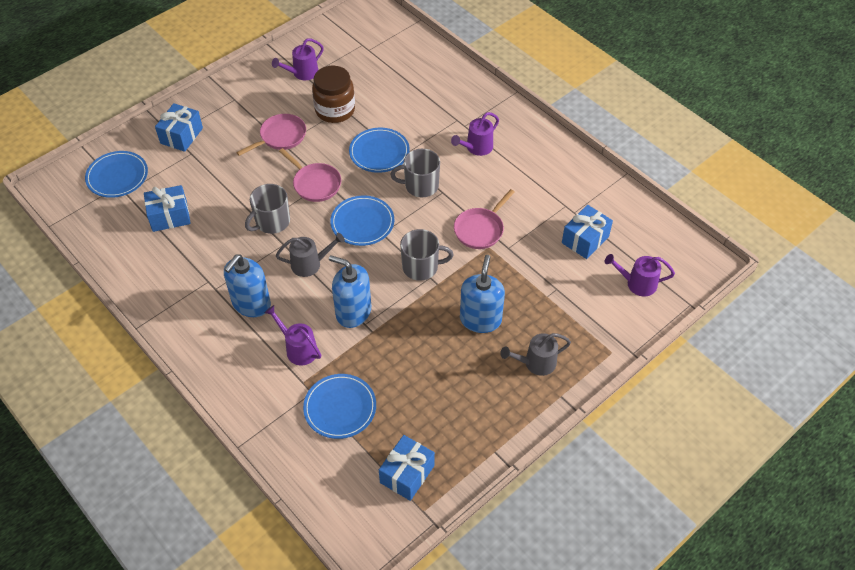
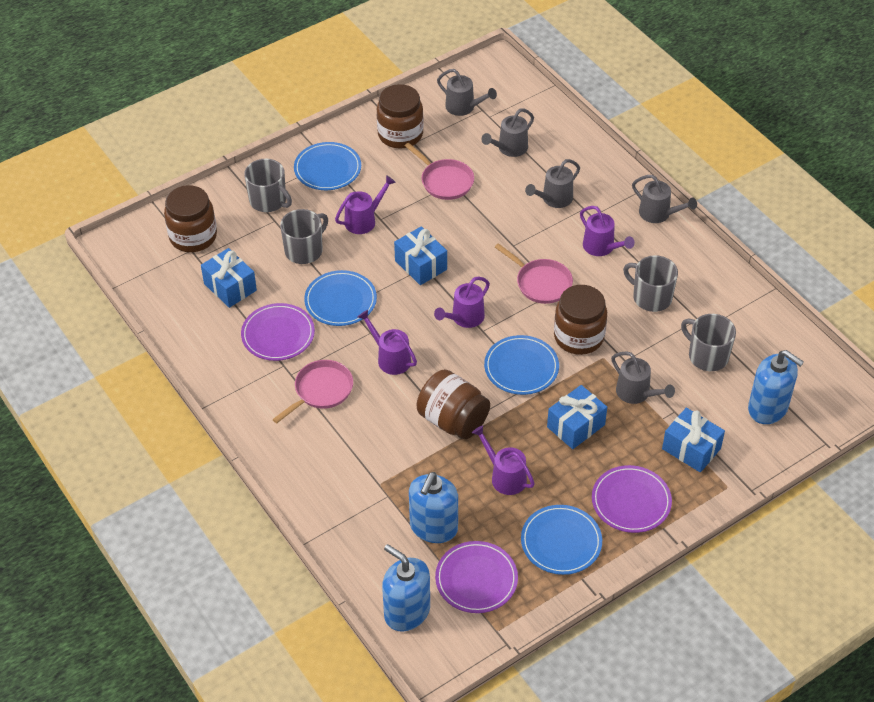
brown jar: [312,66,355,123] = 1 -> [164,185,217,252] [377,84,424,149] [417,369,490,439] [554,285,607,355] = 4
grey mug: [245,184,290,234] [390,149,440,197] [400,229,453,281] = 3 -> [244,159,292,212] [280,209,328,264] [623,255,678,312] [681,314,736,371] = 4
grey watering can: [276,233,345,277] [500,333,571,376] = 2 -> [437,69,497,116] [482,109,534,157] [525,159,580,208] [611,352,675,404] [632,175,697,223] = 5
purple plate: none = 0 -> [241,303,315,361] [435,541,518,613] [592,465,672,533] = 3
purple watering can: [265,305,321,366] [272,38,324,80] [451,112,499,156] [605,254,675,297] = 4 -> [335,175,396,234] [358,310,417,375] [434,277,490,328] [472,425,535,495] [580,206,635,256] = 5

